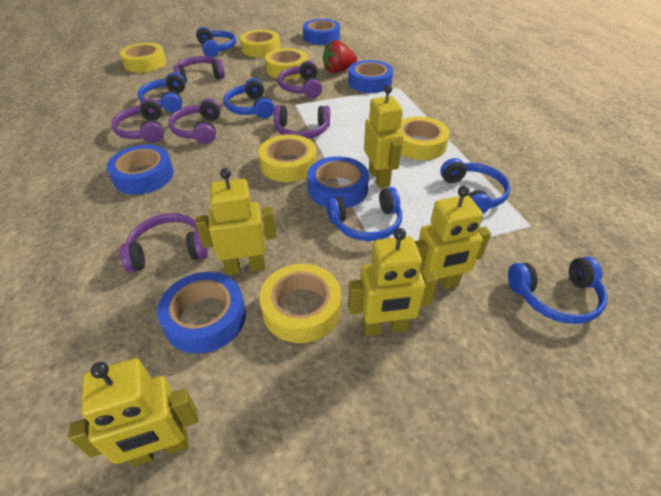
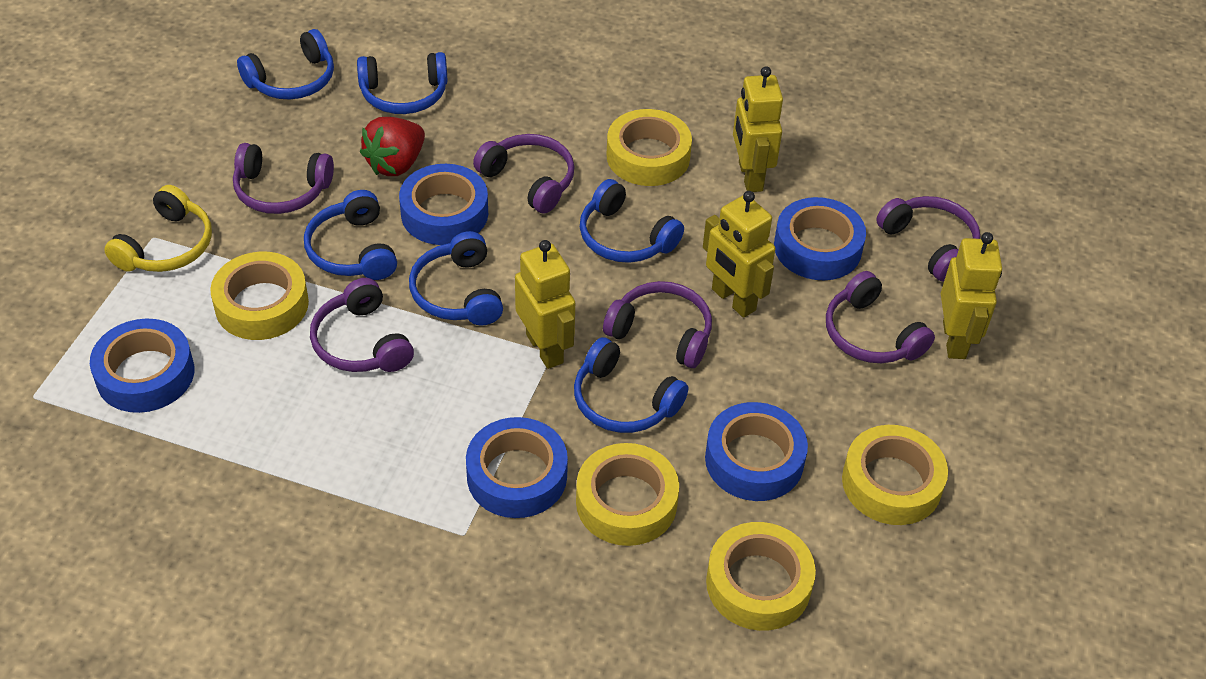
yellow headphones: none = 0 -> [104,185,212,272] = 1
yellow robot: [69,358,199,467] [196,168,276,275] [348,228,438,336] [364,85,403,188] [415,186,491,291] = 5 -> [515,240,575,369] [703,191,775,318] [733,66,783,192] [941,232,1002,359] = 4
yellow tape: [120,43,166,73] [240,30,280,57] [258,135,317,182] [260,264,341,343] [265,48,308,79] [399,116,450,160] = 6 -> [210,252,309,340] [576,443,679,546] [607,109,692,186] [706,522,816,631] [842,425,948,525] = 5

